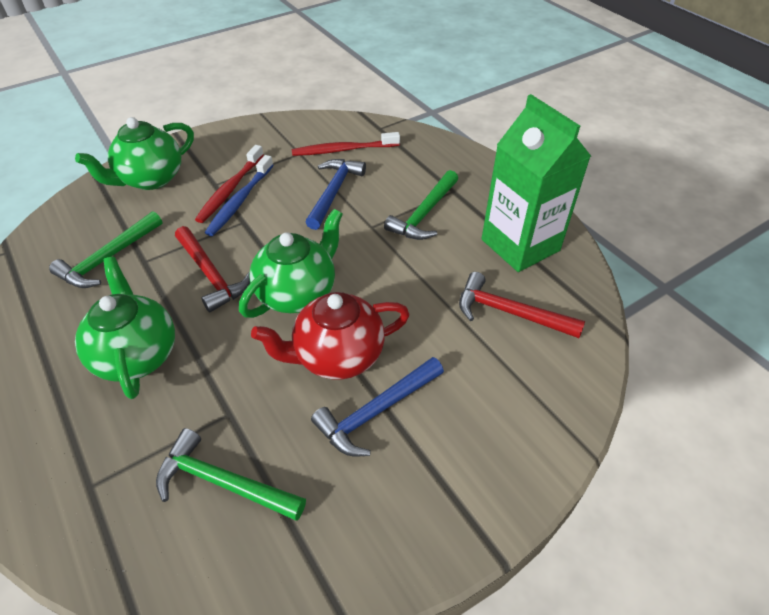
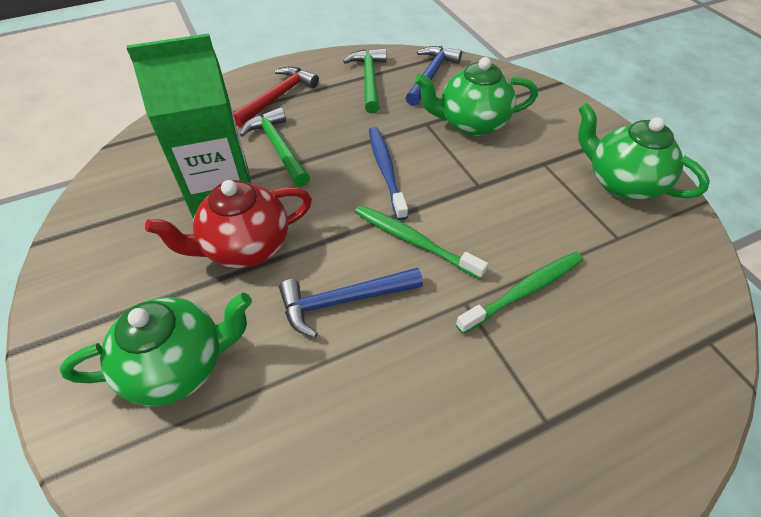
green hammer: [49,211,163,288] [156,428,306,521] [384,170,458,240] = 3 -> [239,107,310,187] [343,48,387,113] = 2
green toothbrush: none = 0 -> [355,205,488,279] [456,252,583,334] = 2
red hammer: [175,226,250,313] [459,272,585,338] = 2 -> [233,67,319,127] = 1
red toothbrush: [195,145,264,223] [292,132,400,156] = 2 -> none = 0

